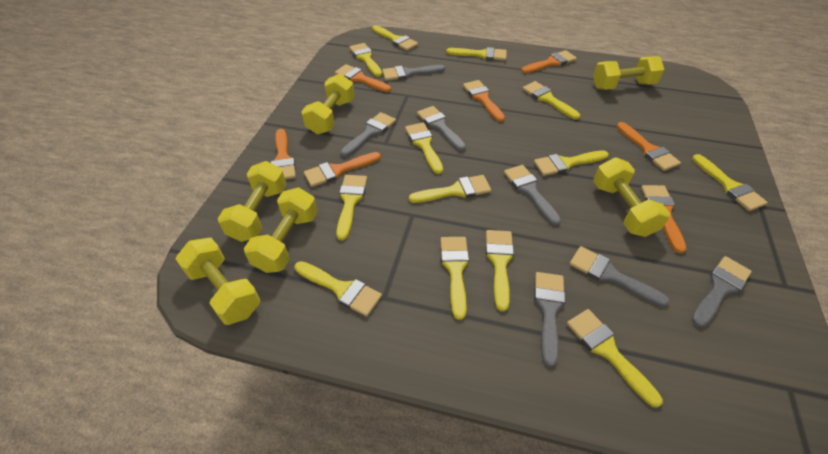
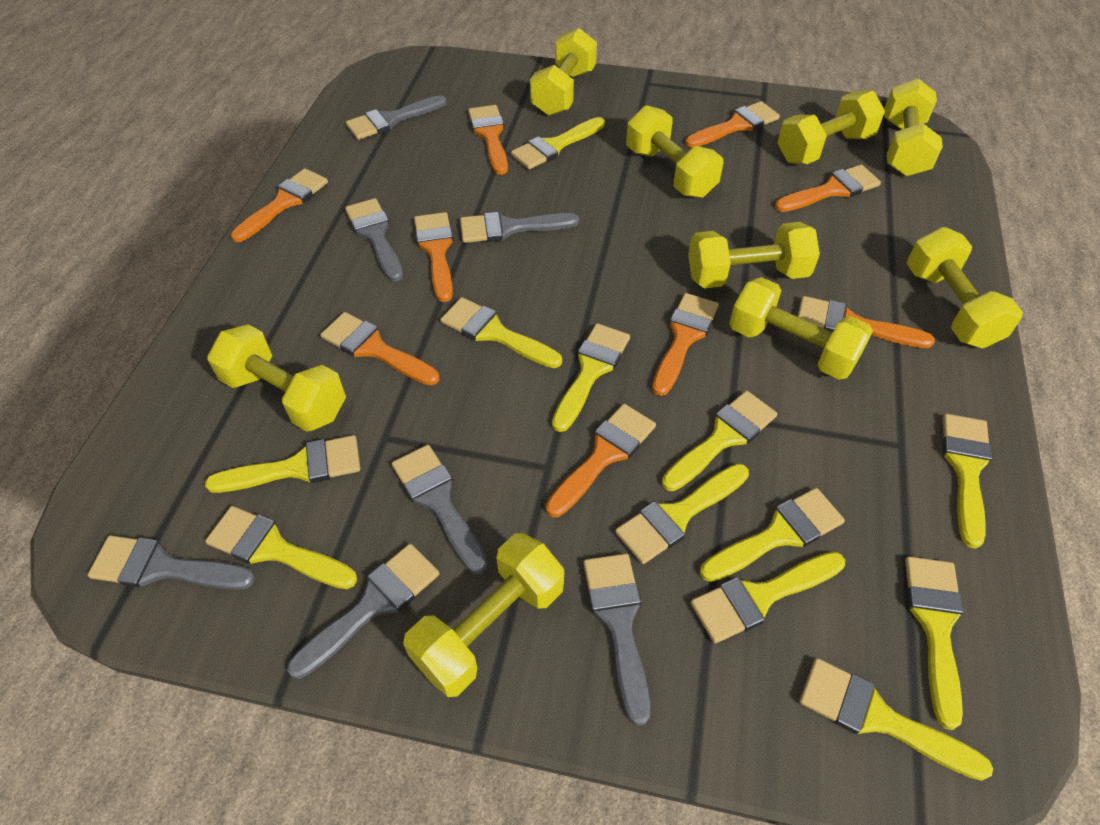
orange brush: [271,129,296,180] [304,152,381,187] [335,64,391,92] [463,80,505,122] [521,50,577,73] [617,122,681,171] [641,185,686,253] = 7 -> [231,168,328,242] [320,312,439,386] [414,212,453,302] [468,105,508,175] [546,404,656,517] [652,293,719,396] [685,101,780,148] [775,165,881,212] [797,296,935,348] = 9
yellow brush: [295,261,382,317] [336,175,367,240] [349,43,382,77] [372,25,418,51] [405,122,443,174] [409,175,491,203] [440,237,469,320] [446,47,507,61] [486,230,514,311] [522,81,580,120] [534,150,609,176] [567,309,663,408] [692,154,768,211] = 13 -> [205,435,360,493] [205,506,357,589] [440,297,562,368] [511,117,605,169] [552,323,630,432] [615,464,749,564] [662,391,777,491] [691,552,845,643] [700,488,845,582] [799,658,993,781] [905,556,964,730] [942,414,993,549] = 12
yellow dumbbell: [175,238,260,325] [218,161,287,242] [244,188,318,273] [301,74,355,134] [593,56,664,90] [593,158,670,237] = 6 -> [207,324,346,432] [403,533,564,697] [530,28,597,116] [626,105,723,198] [688,222,820,288] [729,277,873,380] [778,90,885,164] [884,78,943,176] [907,227,1023,349] = 9

